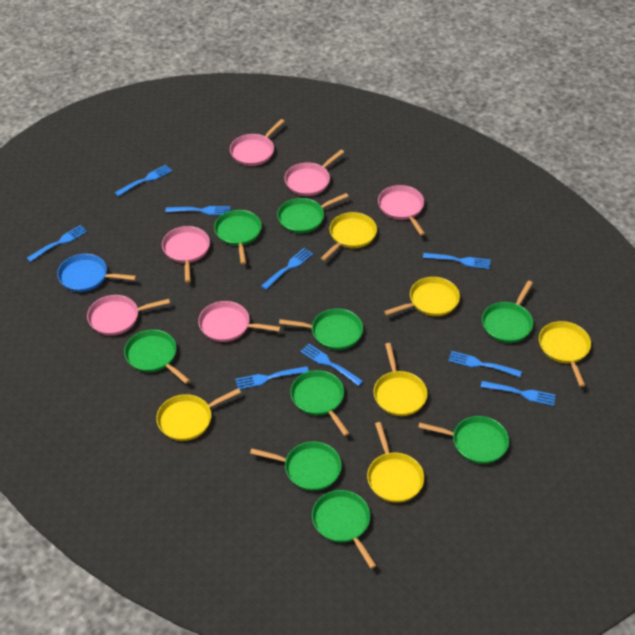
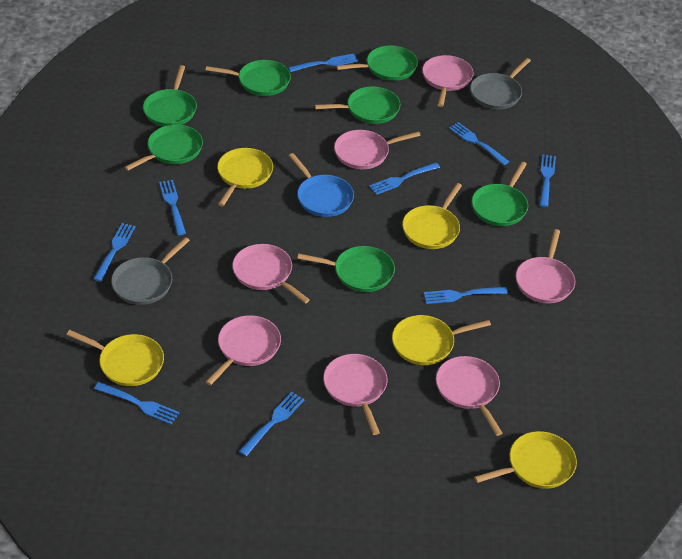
green pan: [124,330,190,384] [214,210,262,264] [250,441,342,491] [277,193,349,233] [279,308,363,350] [290,370,349,436] [312,490,377,569] [418,416,509,464] [482,280,533,343] = 9 -> [124,125,203,171] [143,65,197,127] [206,60,291,96] [297,246,395,292] [315,86,400,124] [336,45,418,81] [472,162,528,226] = 7
grey pan: none = 0 -> [111,237,190,305] [470,58,531,110] = 2
pink pan: [87,295,170,336] [162,226,210,282] [198,301,281,342] [230,119,284,166] [285,150,344,196] [378,185,425,236] = 6 -> [205,315,281,386] [232,244,310,304] [323,354,388,435] [334,130,421,169] [422,55,474,107] [436,356,503,436] [516,229,575,304] = 7
yellow pan: [156,388,241,441] [321,212,377,261] [367,422,424,503] [374,343,427,416] [384,277,460,316] [539,321,591,387] = 6 -> [66,330,164,386] [217,148,273,206] [392,315,491,365] [402,183,462,249] [474,431,577,489] = 5

